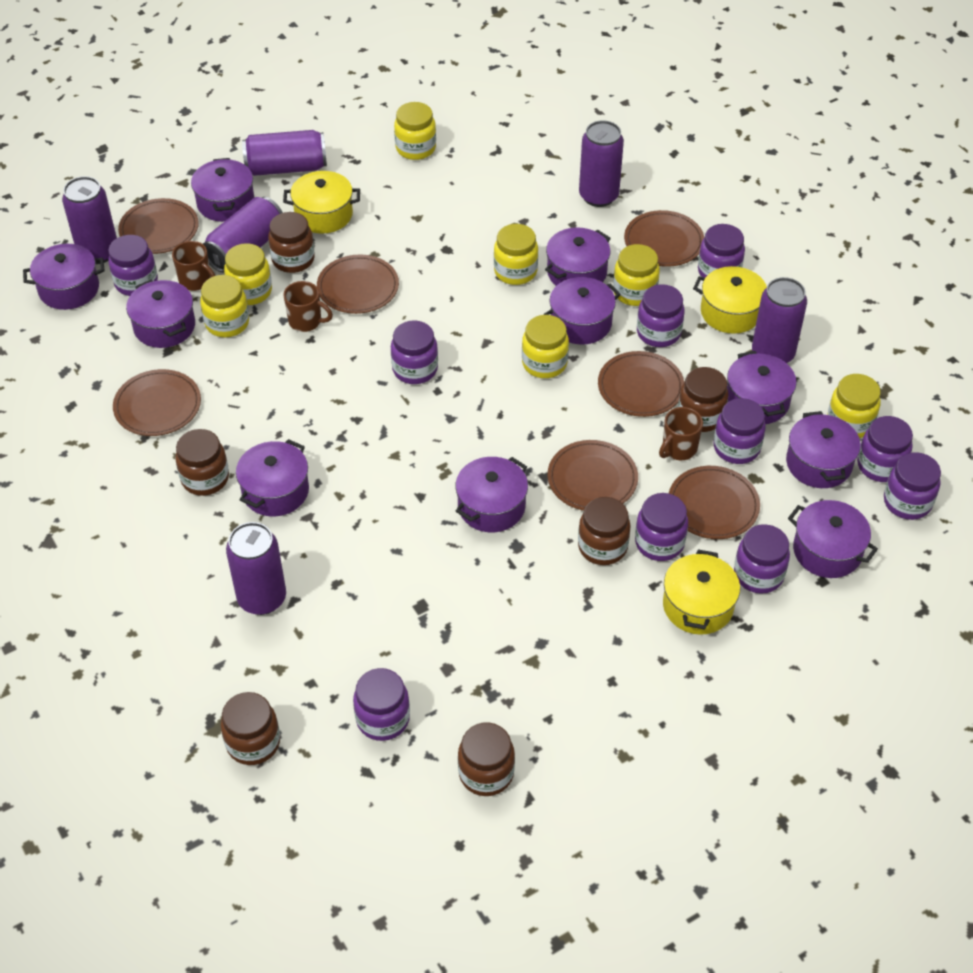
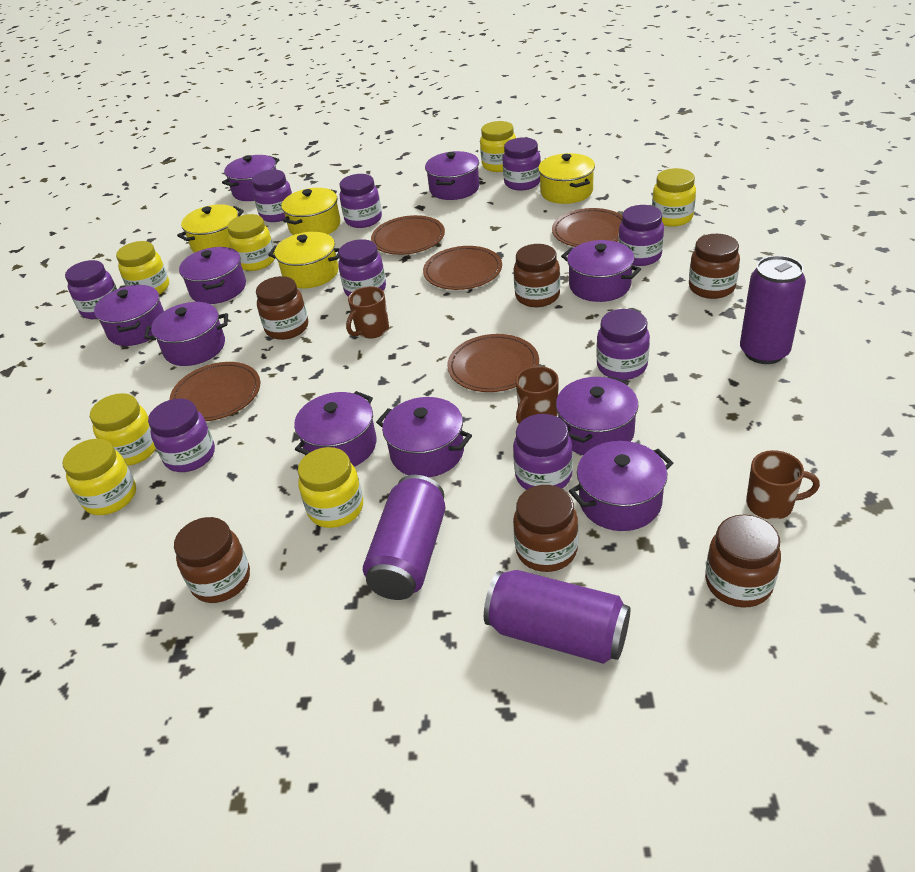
brown plate: [113,369,201,436] [118,198,199,254] [317,255,399,314] [548,440,638,511] [598,351,684,417] [624,210,704,267] [669,466,760,539] = 7 -> [169,362,260,421] [371,215,445,255] [423,246,502,290] [447,334,539,392] [552,208,622,247] = 5
purple can: [62,176,117,264] [203,197,283,273] [226,522,286,615] [242,130,327,176] [579,120,624,207] [752,277,807,363] = 6 -> [363,475,446,600] [484,570,631,664] [740,255,806,364] = 3
purple jar: [108,235,158,296] [353,668,410,741] [391,320,438,384] [635,493,688,561] [637,284,685,347] [698,224,745,278] [713,398,766,464] [734,524,790,594] [857,416,913,482] [884,452,941,520] = 10 -> [65,260,117,319] [148,398,215,472] [252,170,292,222] [338,239,386,297] [339,174,382,228] [503,137,541,191] [513,414,573,490] [596,309,650,380] [618,205,664,266] = 9
yellow pot: [283,171,360,234] [663,550,740,635] [693,266,767,334] = 3 -> [177,204,244,253] [268,232,340,288] [282,188,341,235] [538,153,595,204] = 4

